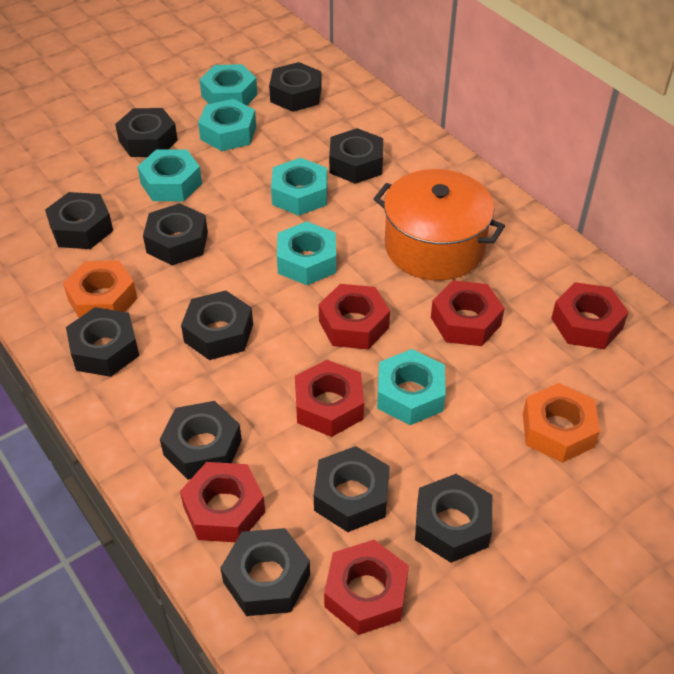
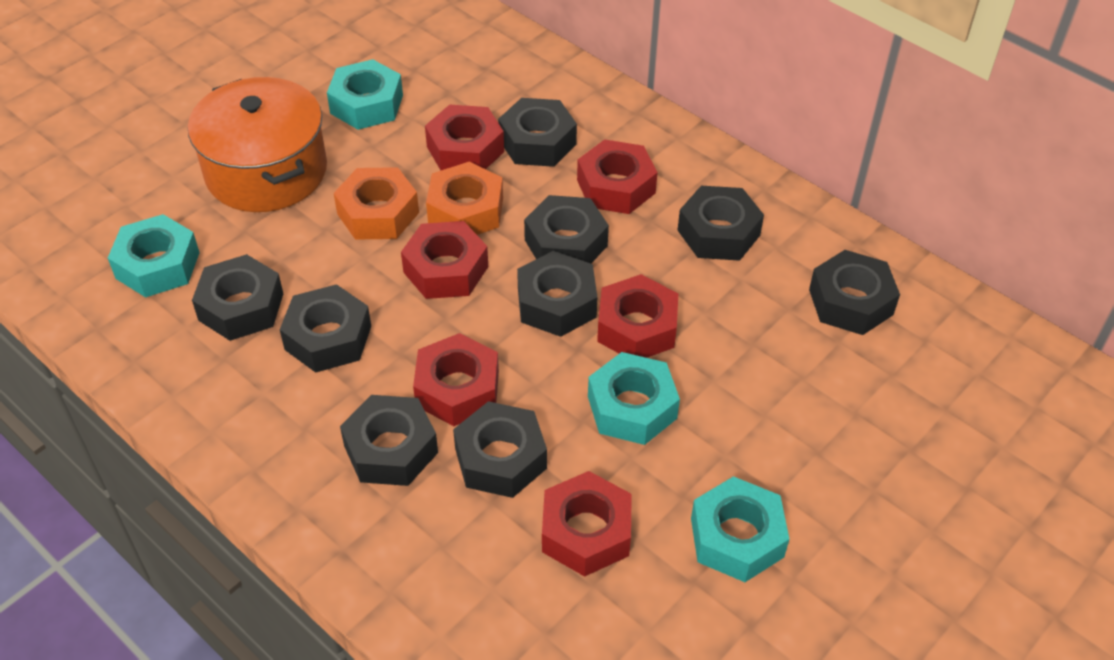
black nut: [45,192,113,249] [66,307,139,377] [115,108,178,157] [143,203,208,265] [160,401,242,480] [181,291,253,360] [221,528,310,616] [269,62,322,112] [314,446,390,532] [329,128,383,184] [415,474,492,563] = 11 -> [192,254,283,341] [280,284,371,373] [340,395,438,486] [453,401,547,498] [498,98,577,167] [517,251,597,337] [524,195,609,263] [677,186,764,261] [809,250,900,335] = 9
turquoise nut: [137,149,202,201] [198,99,256,151] [199,64,258,105] [271,158,327,216] [277,221,336,285] [377,349,446,425] = 6 -> [108,214,200,297] [327,59,403,130] [588,352,680,445] [691,476,789,582] = 4

